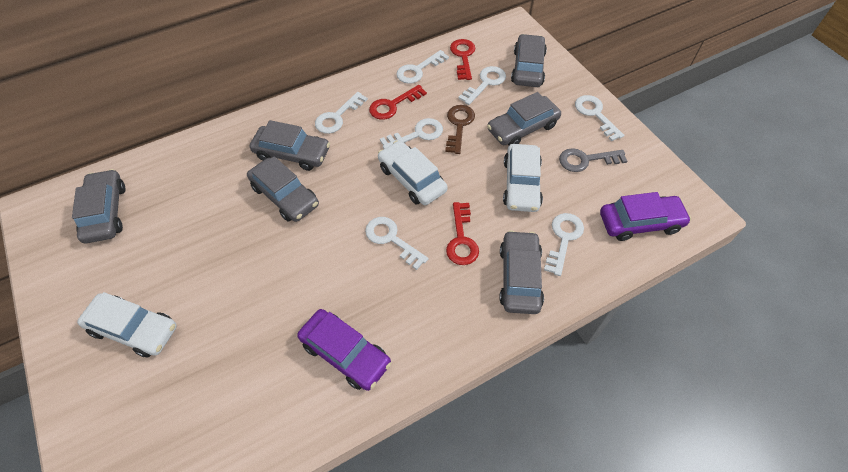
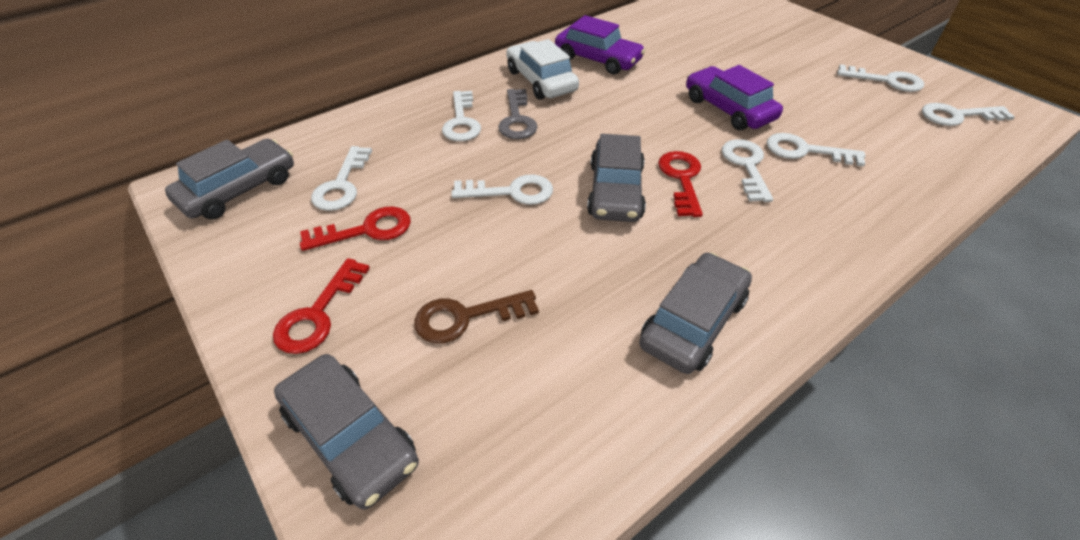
grey car: [72,169,125,243] [247,156,319,222] [250,120,330,171] [487,92,561,145] [499,230,544,314] [511,34,547,87] = 6 -> [165,139,294,219] [274,354,419,510] [587,134,646,222] [639,252,752,374] = 4
white car: [77,292,177,358] [378,140,448,205] [503,144,543,212] = 3 -> [506,39,579,100] = 1

